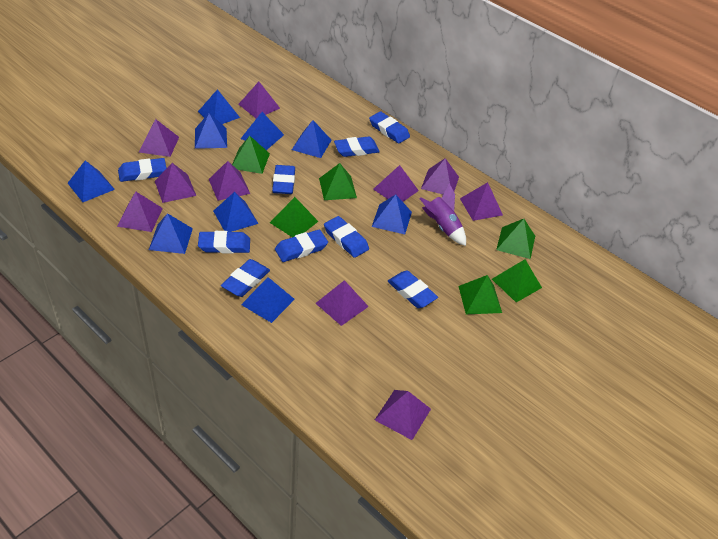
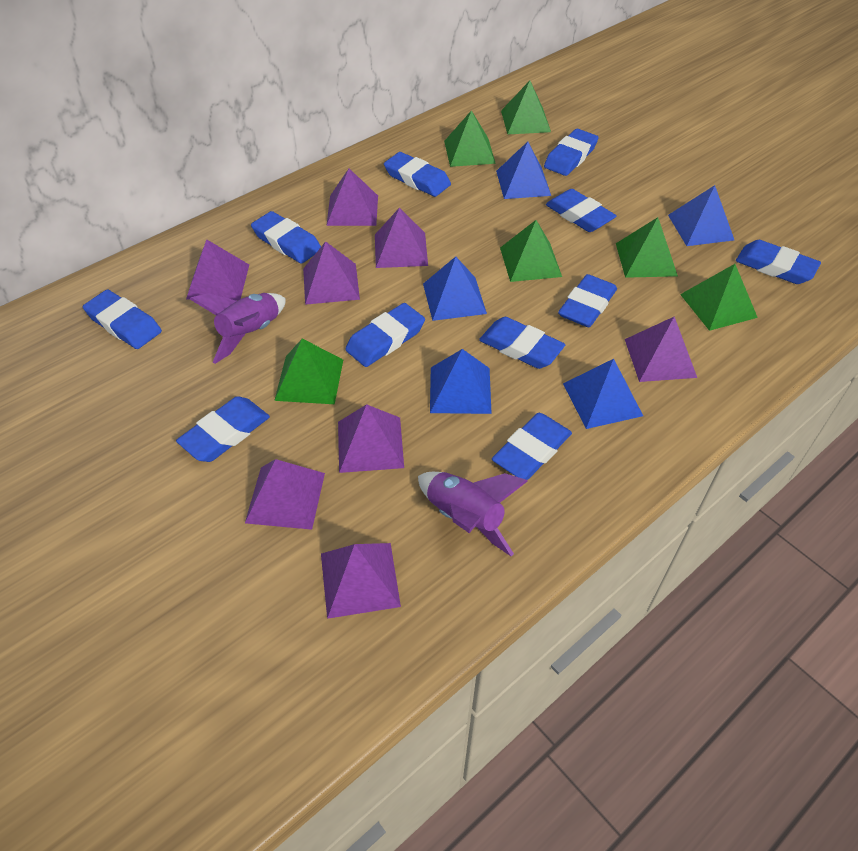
blue eraser: [118,158,167,182] [198,231,250,254] [221,259,270,297] [272,165,295,194] [275,229,328,262] [324,216,369,258] [334,137,380,157] [369,111,410,144] [387,270,438,308] = 9 -> [83,290,162,349] [176,396,270,462] [251,211,321,264] [345,303,425,367] [384,152,451,197] [479,317,565,369] [492,413,572,480] [544,129,599,176] [546,189,617,232] [558,274,617,327] [736,240,821,284] = 11
blue pyramid: [68,160,115,202] [149,213,193,254] [195,113,227,149] [198,89,240,124] [213,192,259,232] [241,112,284,150] [241,277,295,323] [292,120,332,158] [372,194,412,234] = 9 -> [423,256,487,321] [430,349,492,414] [496,142,551,199] [563,359,643,429] [668,185,734,246] = 5
purple pyramid: [117,191,163,232] [139,119,179,157] [155,163,196,203] [209,161,250,201] [239,82,280,119] [316,280,369,326] [373,165,419,202] [375,390,431,440] [421,158,459,194] [460,182,503,221] = 10 -> [186,239,249,301] [245,459,325,530] [303,241,360,305] [321,543,401,619] [326,169,378,226] [338,404,404,473] [375,208,428,268] [625,317,697,382] = 8
purple rocket: [419,184,466,246] = 1 -> [190,293,286,364] [418,472,528,557] = 2

